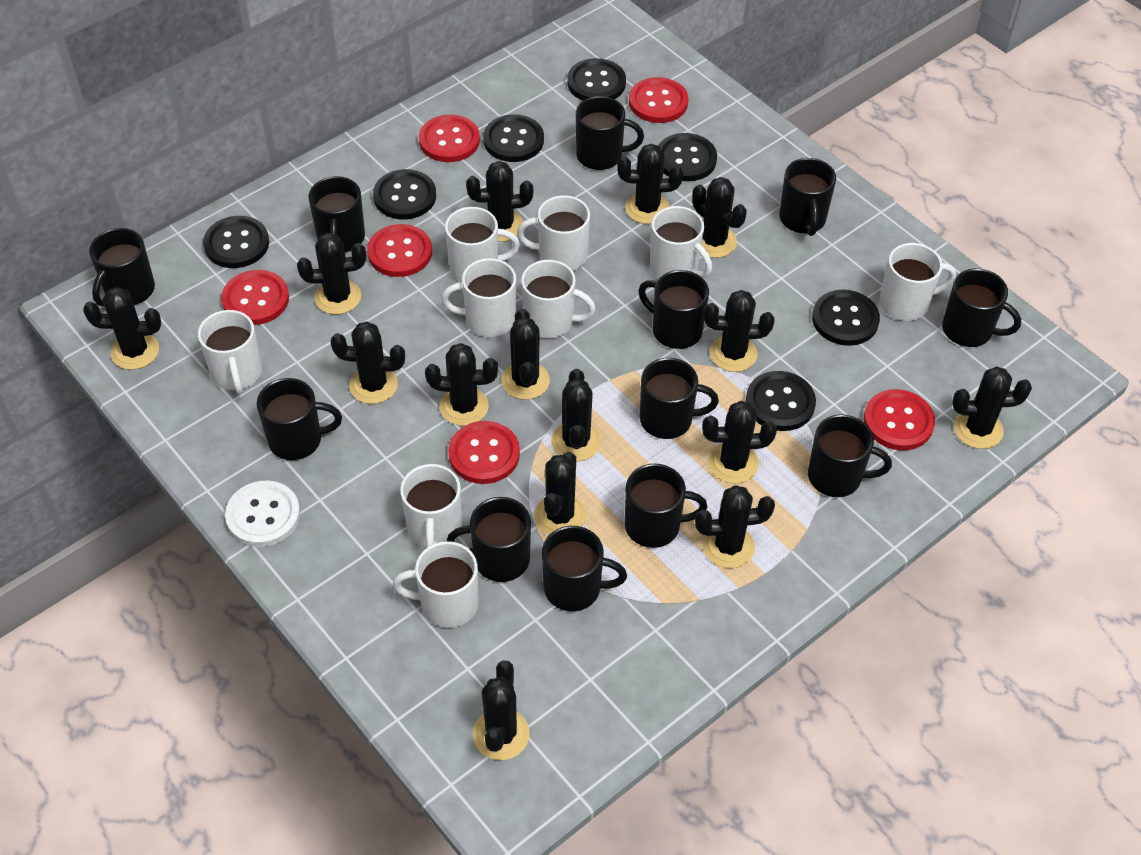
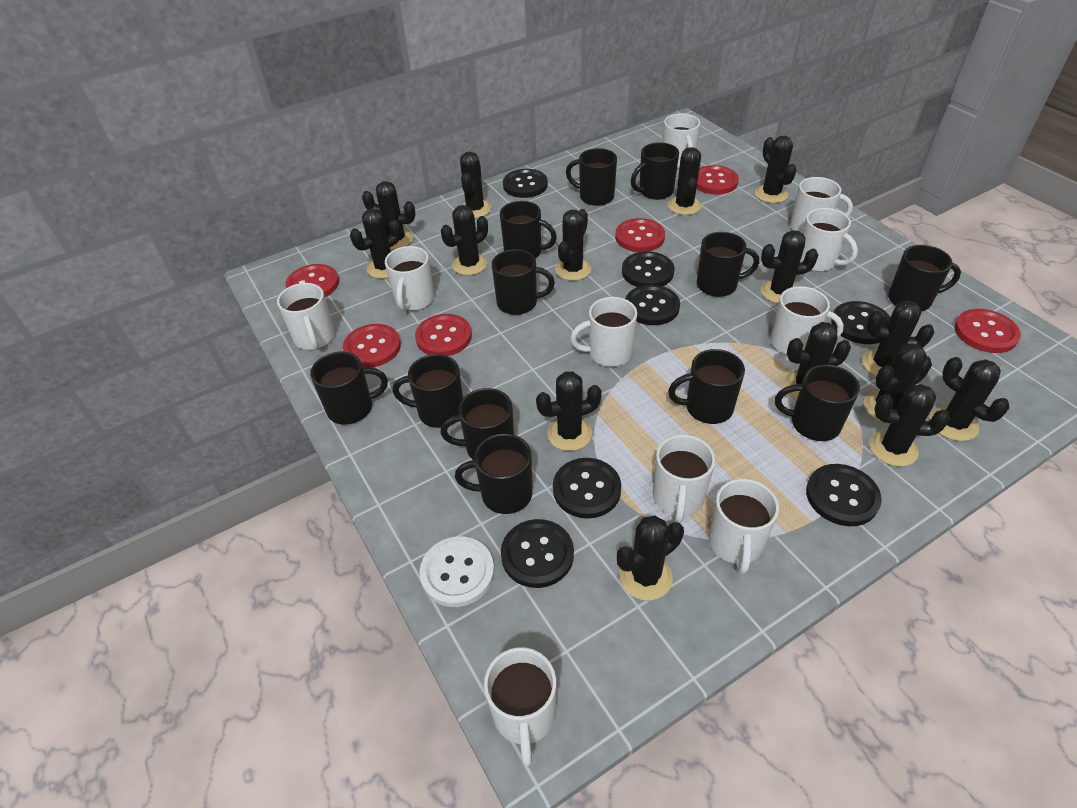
white mug: [198,310,262,394] [393,541,479,628] [400,464,462,548] [442,258,516,337] [445,207,520,282] [517,195,590,271] [521,260,596,338] [650,206,712,278] [880,243,956,321] = 9 -> [277,283,335,350] [385,246,434,311] [484,647,556,766] [570,297,637,367] [653,435,715,523] [663,113,700,168] [708,479,779,574] [771,286,844,355] [790,177,853,233] [800,208,858,272] = 10

